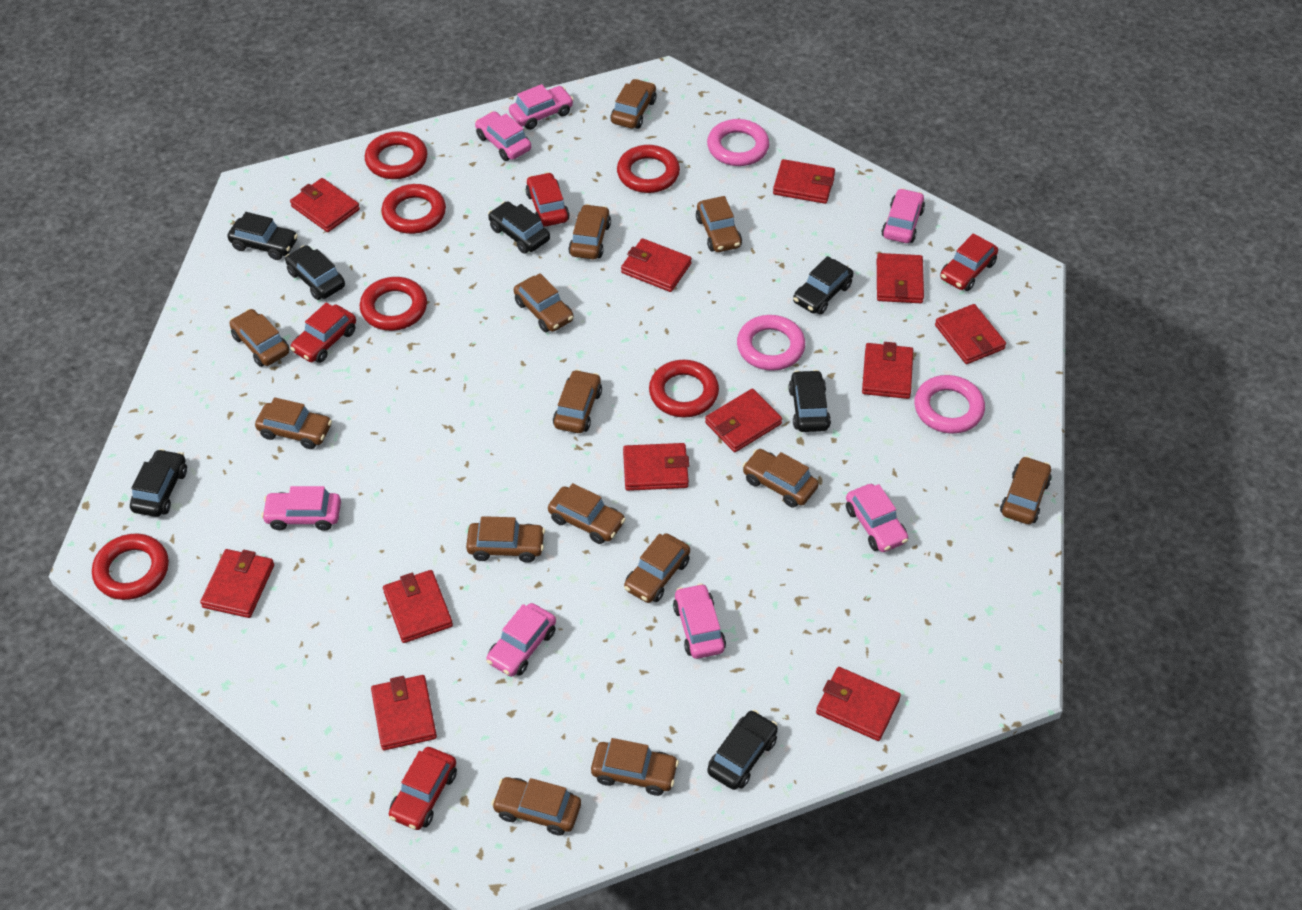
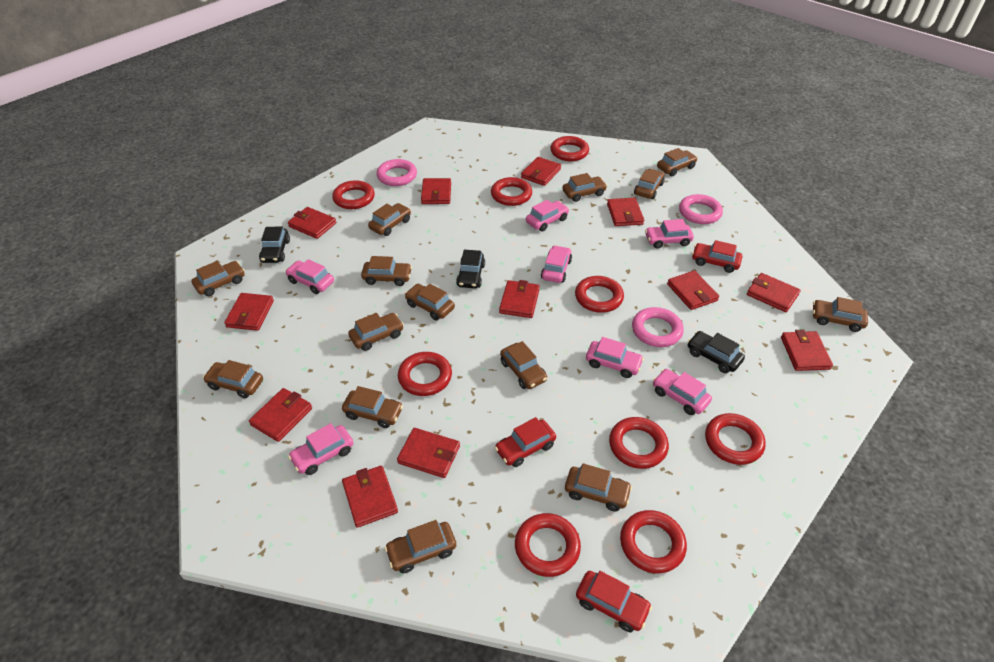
black car: [130,449,187,517] [227,212,298,260] [285,245,345,300] [488,201,550,254] [707,710,778,790] [789,370,831,432] [793,256,853,315] = 7 -> [259,227,290,263] [456,250,485,288] [687,331,745,373] = 3
red car: [290,303,356,363] [389,747,457,830] [526,172,570,227] [940,233,998,291] = 4 -> [495,417,556,467] [576,571,652,632] [692,240,742,273] = 3
red ring: [92,533,169,600] [360,277,427,331] [365,131,427,179] [381,184,446,234] [617,145,680,193] [649,360,719,418] = 6 -> [332,180,375,209] [398,352,452,396] [491,177,532,206] [515,513,581,577] [550,136,589,161] [575,276,624,313] [609,417,669,469] [620,510,687,573] [705,413,766,465] = 9

